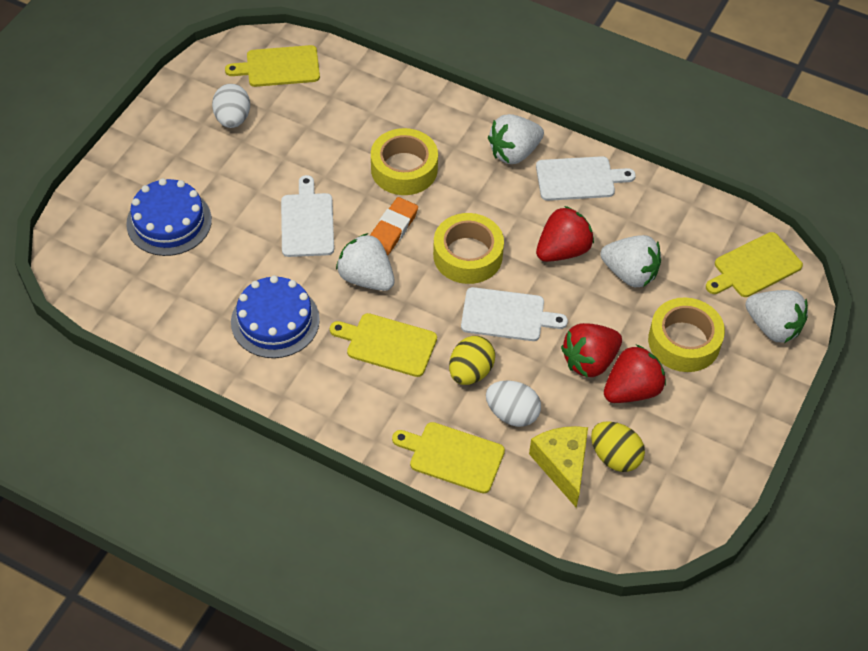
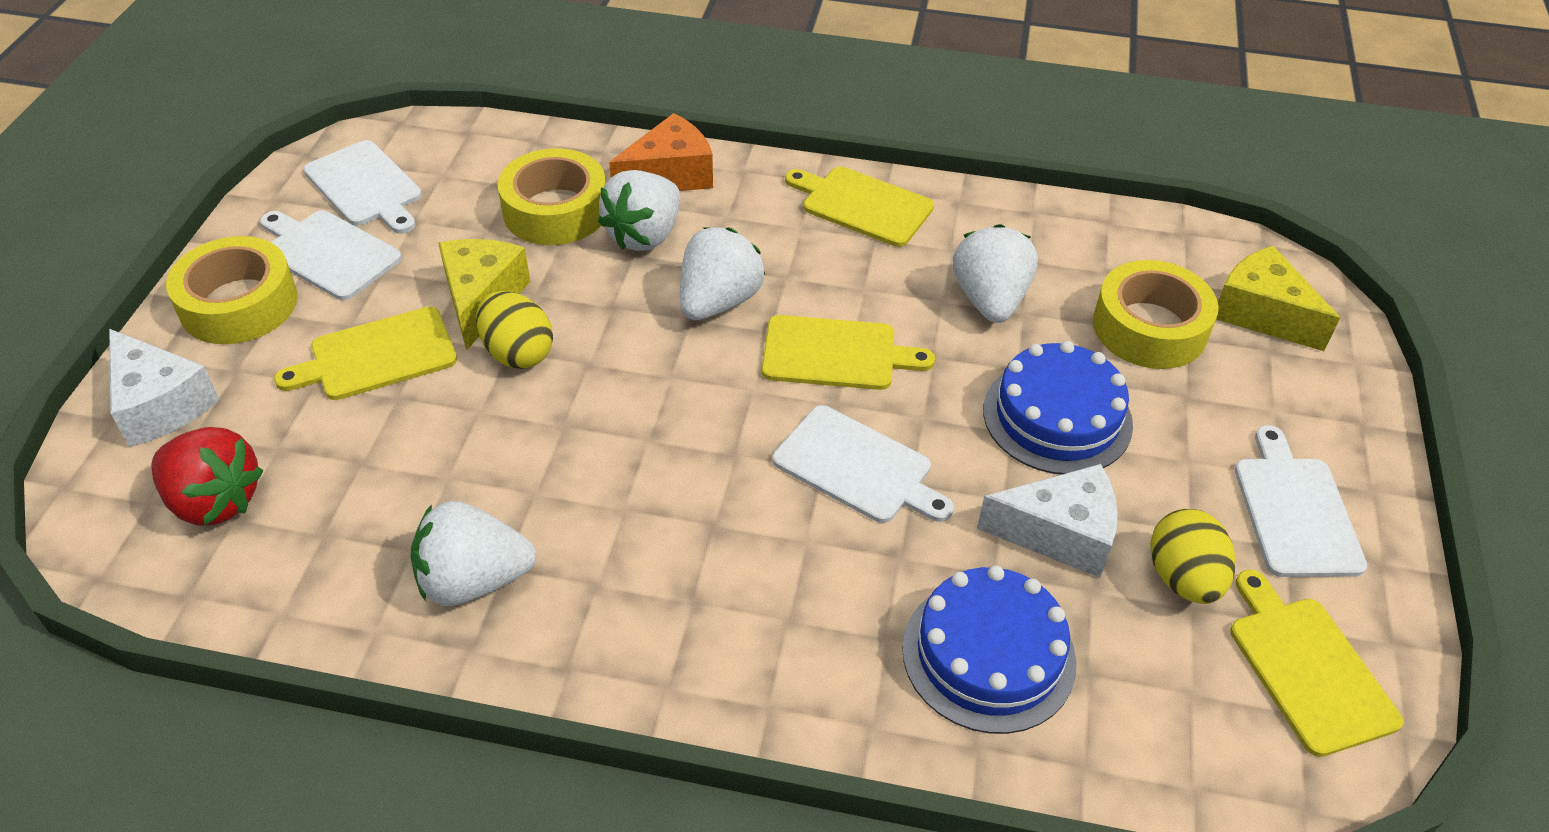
orange cheese: none = 0 -> [609,113,713,191] = 1
orange eraser: [370,197,418,255] = 1 -> none = 0
red strawberry: [536,206,594,262] [561,323,622,378] [604,345,666,403] = 3 -> [151,427,263,526] = 1
white cheese: none = 0 -> [109,329,219,447] [977,464,1118,578] = 2
white cutting board: [281,175,334,257] [461,287,568,341] [536,156,636,201] = 3 -> [260,211,402,300] [304,140,422,234] [773,405,954,523] [1235,425,1367,577] = 4
white egg: [212,84,250,128] [486,380,541,427] = 2 -> none = 0
yellow cheese: [529,426,588,508] = 1 -> [438,239,531,350] [1216,246,1340,351] = 2

